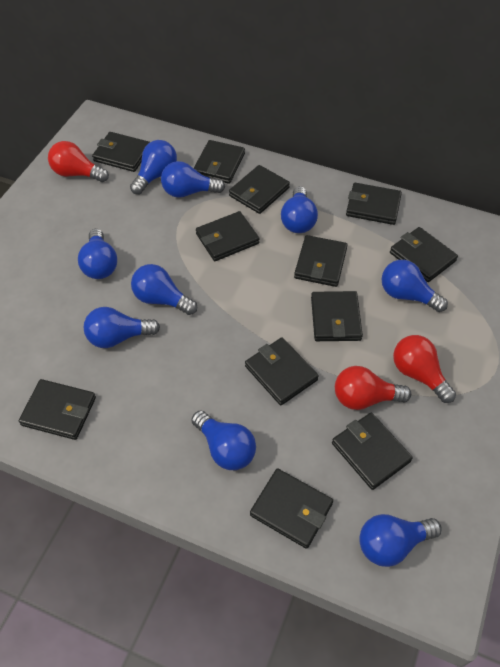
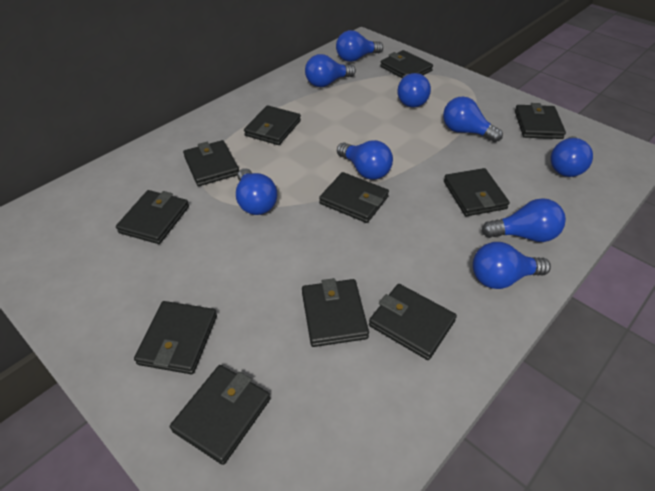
black wallet: [19,379,96,440] [92,132,150,172] [194,140,245,184] [196,211,260,261] [229,165,290,214] [245,337,319,405] [250,468,333,549] [294,235,347,287] [311,291,363,341] [332,413,413,490] [346,183,402,225] [390,227,458,282] = 12 -> [116,190,189,244] [134,301,217,374] [170,365,271,465] [183,140,239,186] [244,105,301,145] [302,278,369,347] [319,172,389,223] [369,284,457,360] [380,50,433,78] [444,168,510,216] [515,103,566,139] = 11
red light bulb: [48,141,109,182] [335,366,411,410] [393,335,456,403] = 3 -> none = 0

